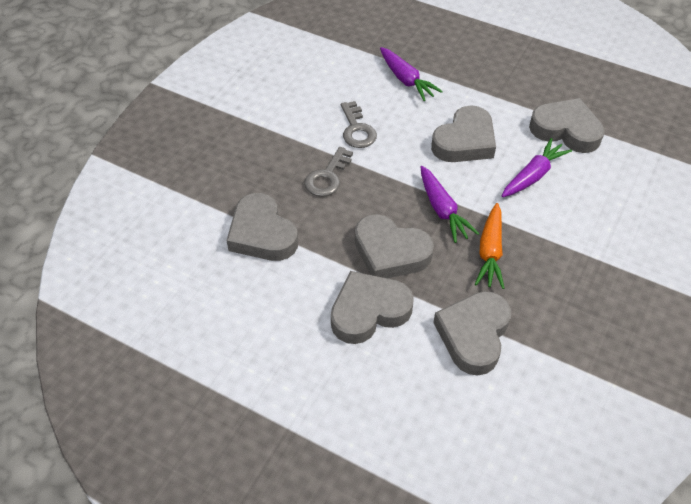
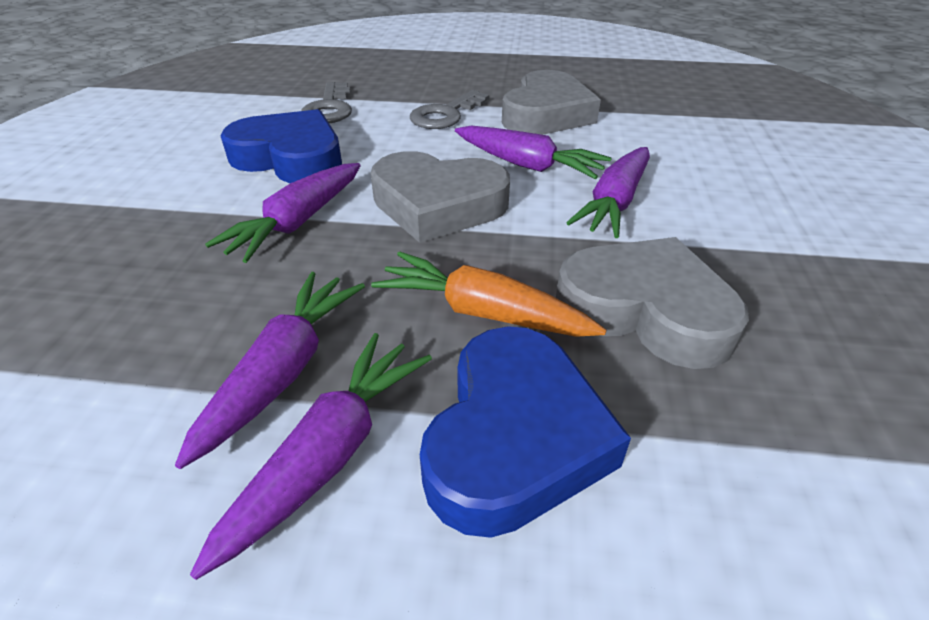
blue heart: none = 0 -> [221,109,342,183] [420,326,631,538] = 2
grey heart: [226,193,298,261] [331,271,414,344] [355,214,434,278] [431,105,496,162] [433,291,511,375] [529,98,605,153] = 6 -> [371,151,510,243] [502,70,601,135] [556,237,749,369] = 3
purple carrot: [380,47,443,101] [421,166,479,243] [502,138,572,197] = 3 -> [175,272,365,469] [190,333,432,580] [205,163,361,263] [455,126,612,179] [566,147,650,238] = 5

